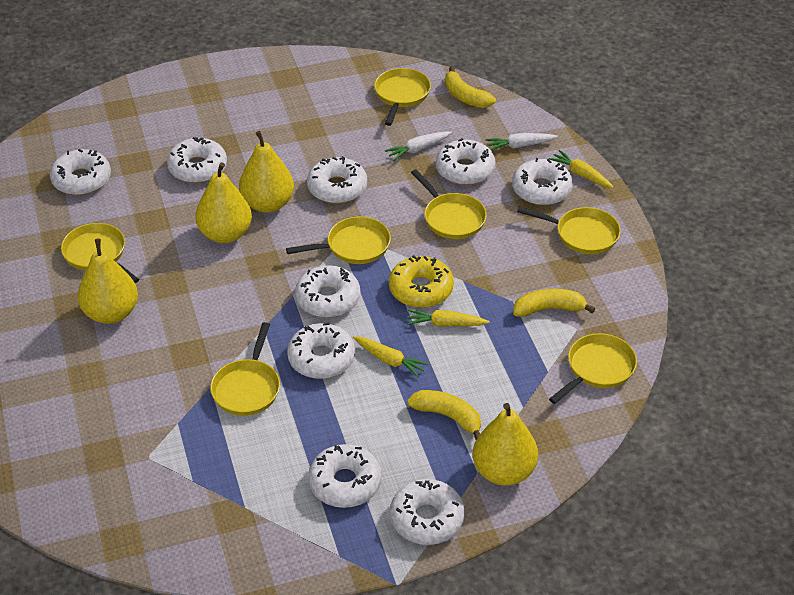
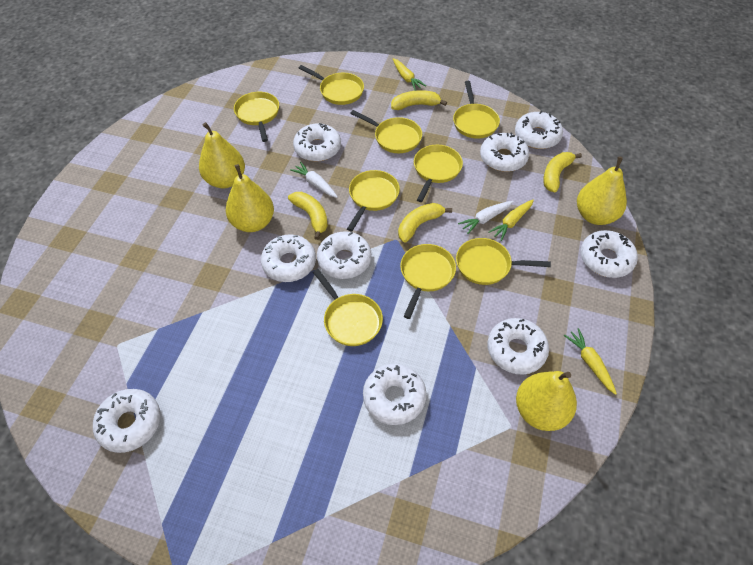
yellow banana: [407,390,481,440] [445,66,496,108] [513,289,595,317] = 3 -> [288,192,328,240] [391,90,447,110] [398,203,452,243] [543,152,582,193] = 4
yellow donut: [389,255,454,308] = 1 -> none = 0
yellow pan: [61,223,139,283] [210,322,280,416] [286,216,391,264] [374,68,431,126] [411,169,487,239] [517,206,621,254] [549,333,637,404] = 7 -> [234,92,279,142] [299,65,364,105] [313,269,383,346] [347,170,400,232] [350,110,422,153] [400,244,456,319] [414,145,463,202] [453,81,500,139] [456,238,551,285] = 9

